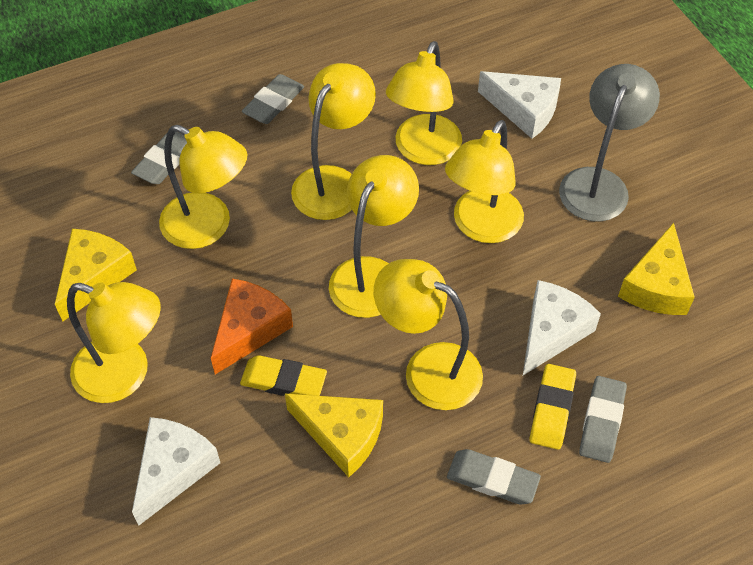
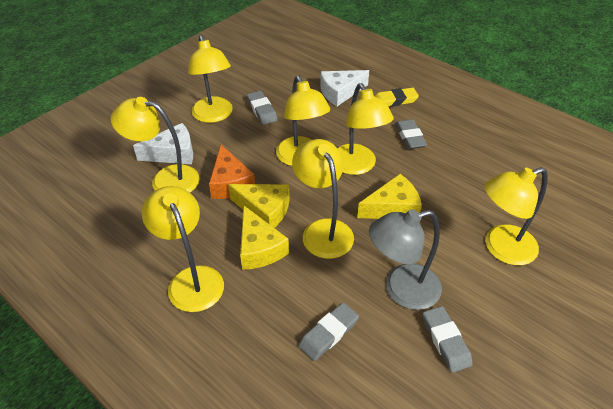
white cheese: [132,417,220,526] [478,71,561,139] [523,280,601,375] = 3 -> [133,123,193,164] [320,70,369,106] = 2
yellow eraser: [240,355,327,396] [530,364,576,450] = 2 -> [374,88,419,107] = 1

